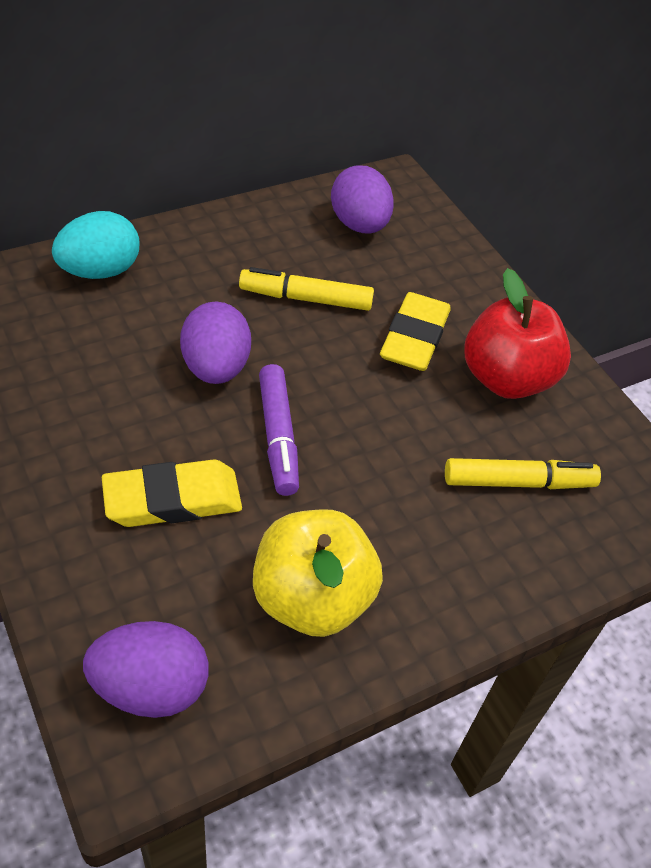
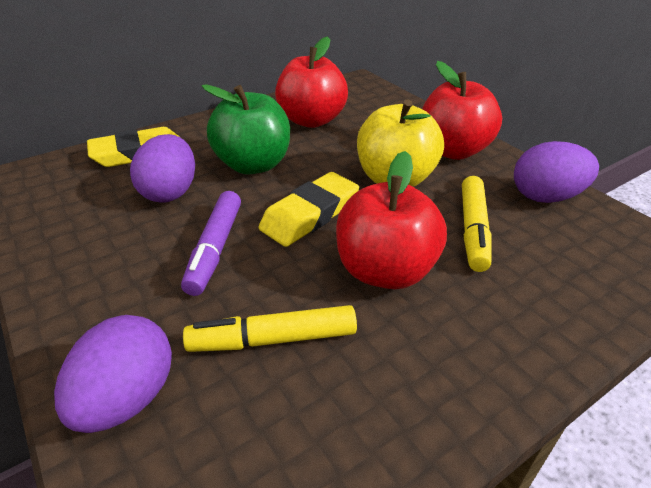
green apple: none = 0 -> [202,84,290,175] = 1
red apple: [465,268,571,399] = 1 -> [275,36,348,128] [336,151,447,289] [422,61,502,160] = 3
turquoise egg: [52,211,140,279] = 1 -> none = 0

